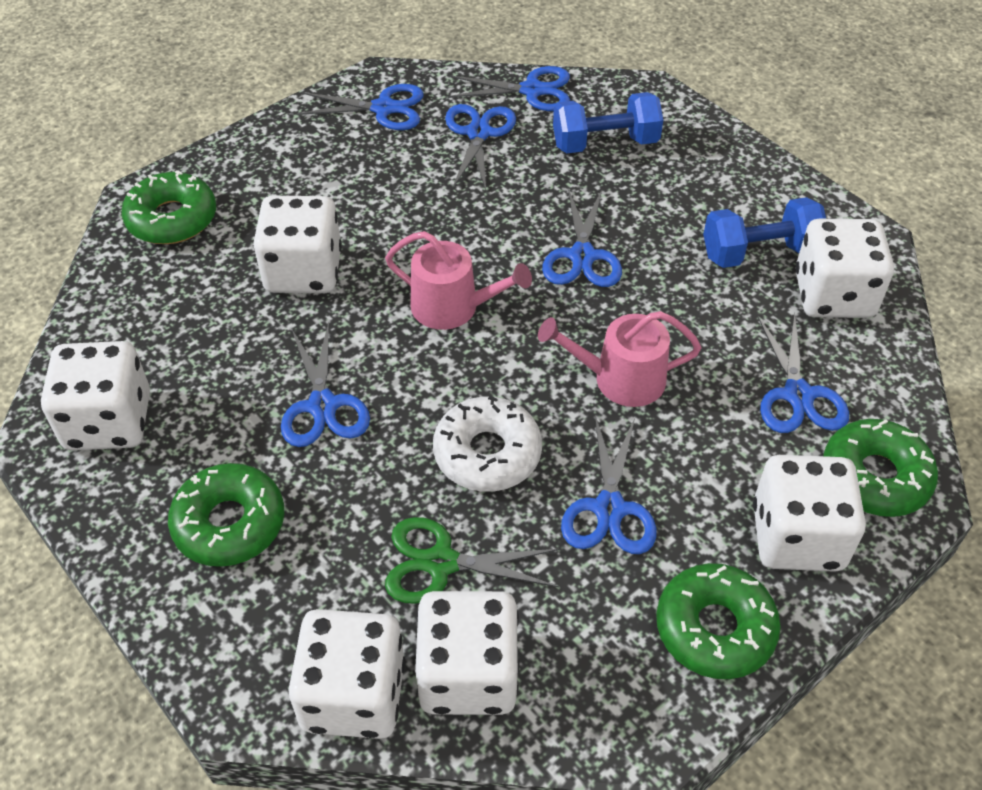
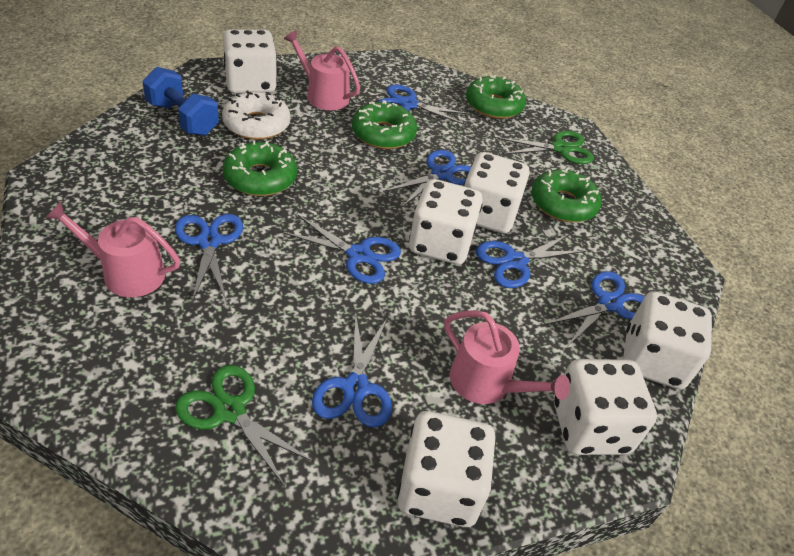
blue dumbbell: [553,92,663,153] [703,197,826,268] = 2 -> [142,67,219,136] = 1
green scissors: [385,517,560,604] = 1 -> [175,365,314,487] [497,131,594,164] = 2
pink watering can: [385,231,532,330] [538,311,701,407] = 2 -> [45,202,180,297] [284,30,360,110] [444,310,570,404] = 3

